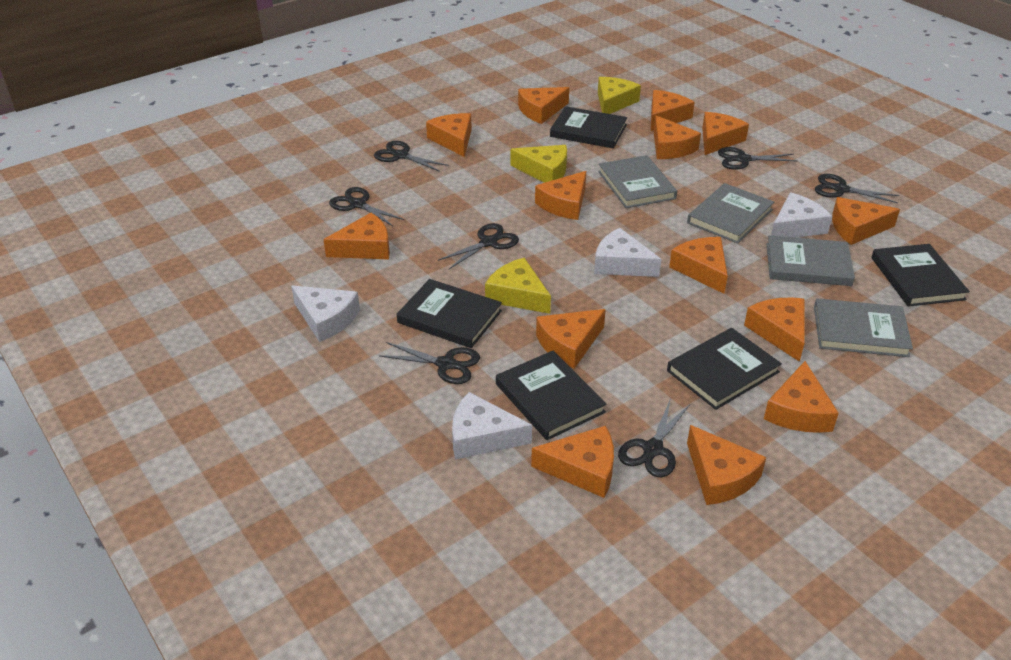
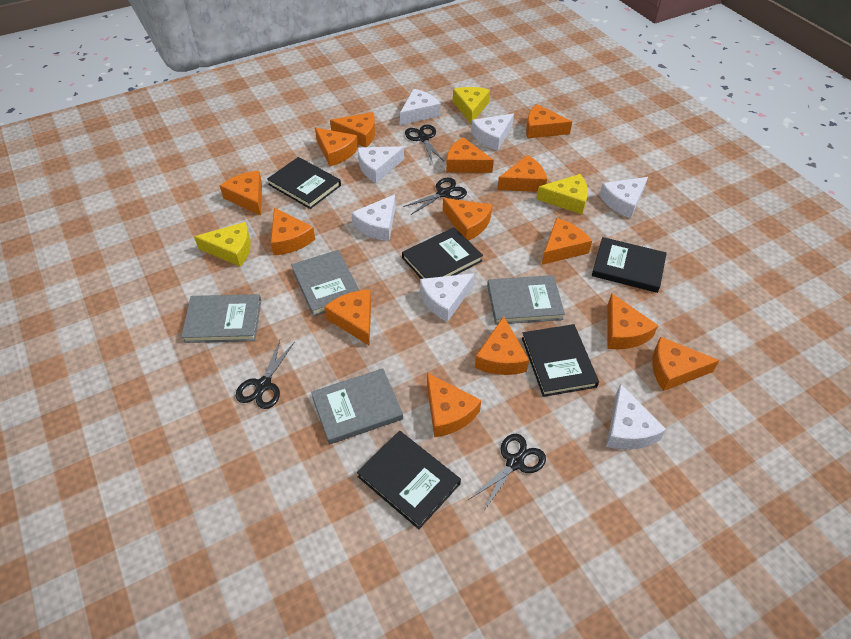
black scissors: [329,187,404,226] [374,141,449,172] [379,342,480,384] [438,223,519,269] [618,398,690,477] [718,147,797,170] [815,174,899,203] = 7 -> [236,340,294,409] [403,178,467,215] [405,124,444,164] [470,434,546,512] = 4
white cheese: [291,285,360,342] [452,392,532,459] [594,228,661,277] [771,192,832,238] = 4 -> [352,194,395,241] [358,146,404,183] [400,89,441,125] [420,273,474,322] [471,114,514,151] [599,177,648,218] [606,383,666,450] = 7

